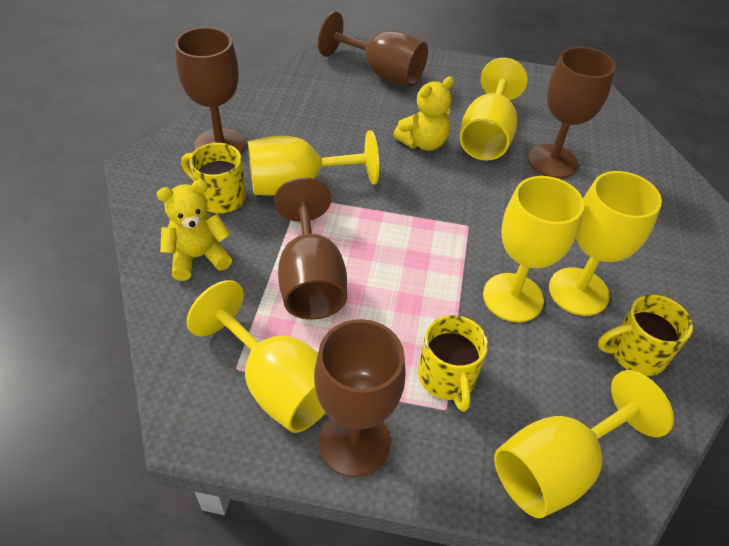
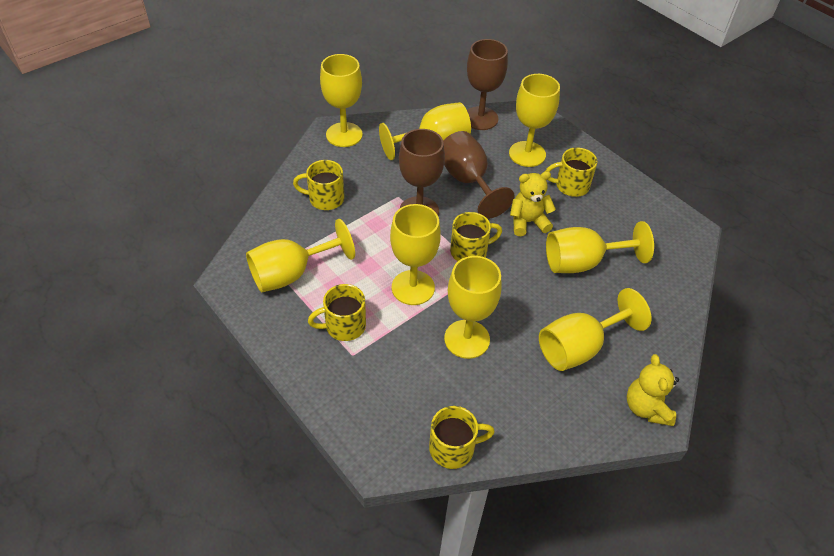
brown goblet: [175,27,246,154] [274,177,347,320] [314,319,406,477] [318,11,428,87] [528,47,616,178] = 5 -> [399,129,445,216] [443,131,515,219] [467,39,508,130] = 3
yellow goblet: [187,280,325,433] [248,130,379,196] [460,58,528,160] [483,176,584,322] [494,370,674,518] [549,171,662,316] = 6 -> [246,219,355,292] [320,54,363,147] [379,102,471,160] [390,204,441,305] [444,256,502,359] [509,74,560,167] [539,288,651,371] [546,221,654,273] = 8
yellow mug: [181,143,246,213] [418,315,488,412] [598,294,693,376] = 3 -> [293,160,344,210] [308,284,366,341] [429,406,495,469] [450,212,502,261] [546,147,598,197] = 5

